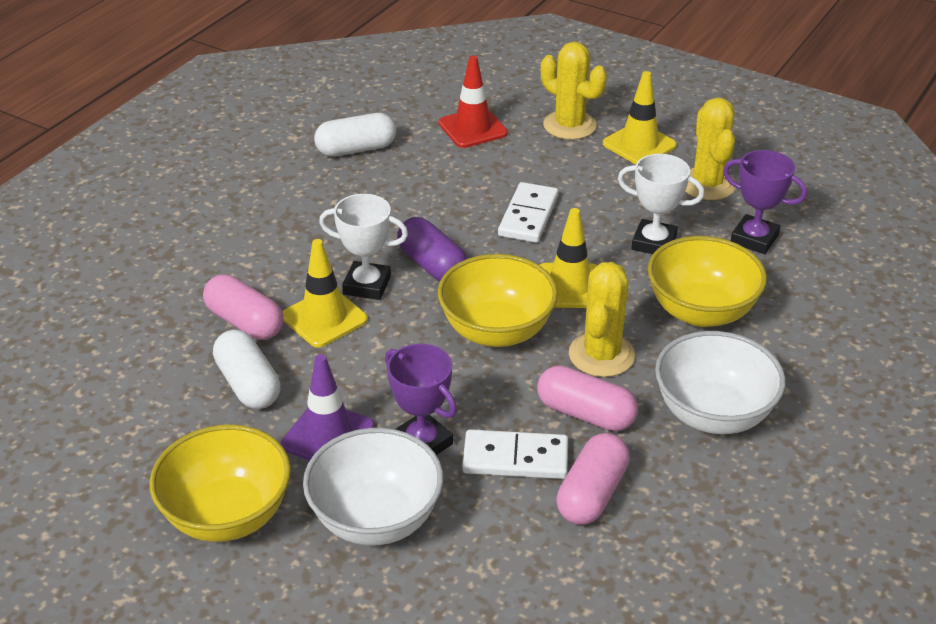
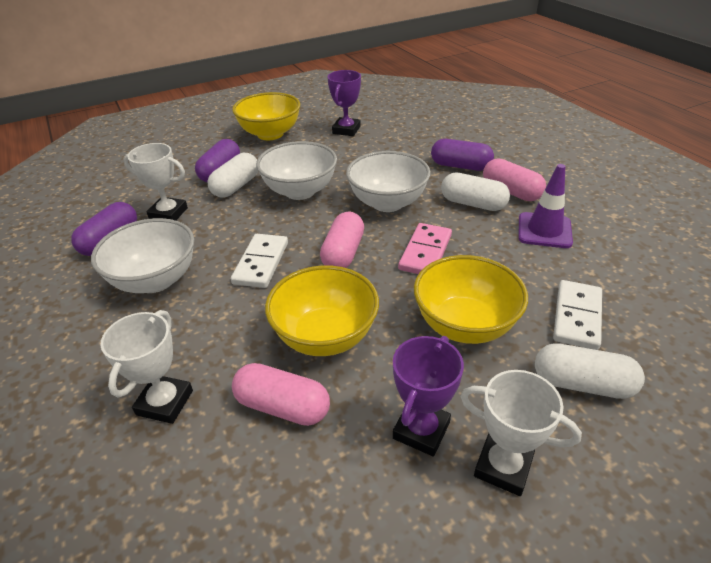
pink domino: none = 0 -> [398,223,452,274] = 1
purple capsule: [397,217,467,281] = 1 -> [71,202,137,256] [195,139,240,182] [431,139,494,171] = 3
red traffic cone: [439,55,508,148] = 1 -> none = 0
white bowl: [303,428,443,545] [655,331,786,434] = 2 -> [91,218,194,293] [256,141,337,200] [346,151,431,212] = 3
white capsule: [213,330,280,409] [314,113,396,157] = 2 -> [207,153,258,198] [441,173,510,211] [535,343,645,399] = 3
white trophy: [319,194,408,300] [618,154,704,254] = 2 -> [100,310,193,424] [124,143,188,221] [460,370,582,496] = 3
yellow cactus: [541,42,607,140] [569,262,635,377] [685,98,736,200] = 3 -> none = 0
yellow traffic cone: [282,239,368,348] [540,208,598,308] [603,71,677,165] = 3 -> none = 0

